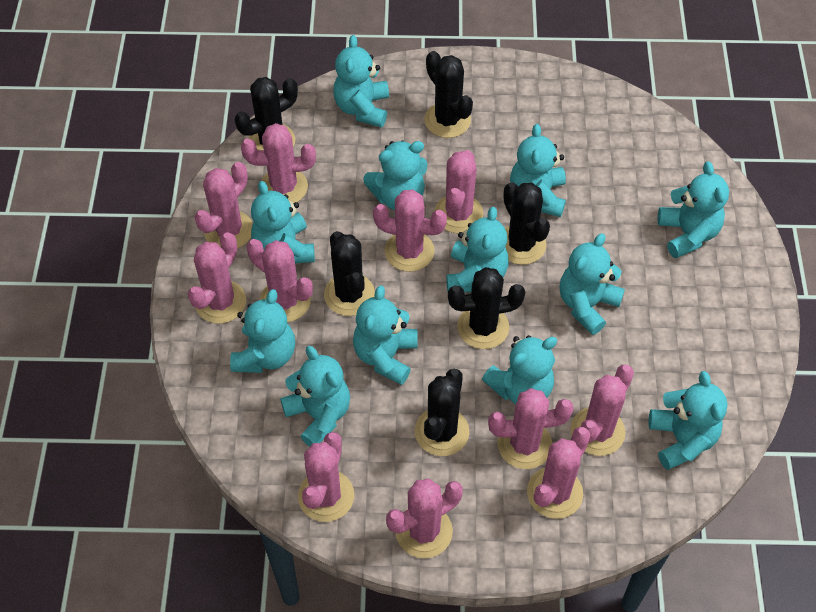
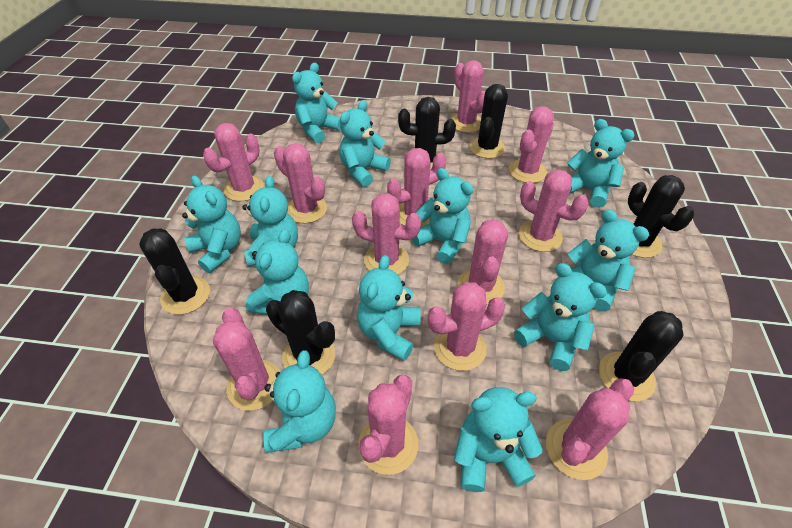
pink cactus: [187,232,246,324] [194,162,253,249] [241,123,316,203] [247,239,313,322] [298,432,355,522] [373,189,447,272] [386,478,463,558] [434,150,483,233] [488,388,574,469] [527,427,590,519] [570,365,634,456] = 11 -> [203,123,264,201] [213,308,281,411] [274,143,327,223] [352,193,421,275] [358,375,418,475] [387,148,446,228] [427,282,505,371] [450,60,485,133] [458,219,508,305] [509,106,554,183] [519,169,589,252] [546,378,634,480] = 12

